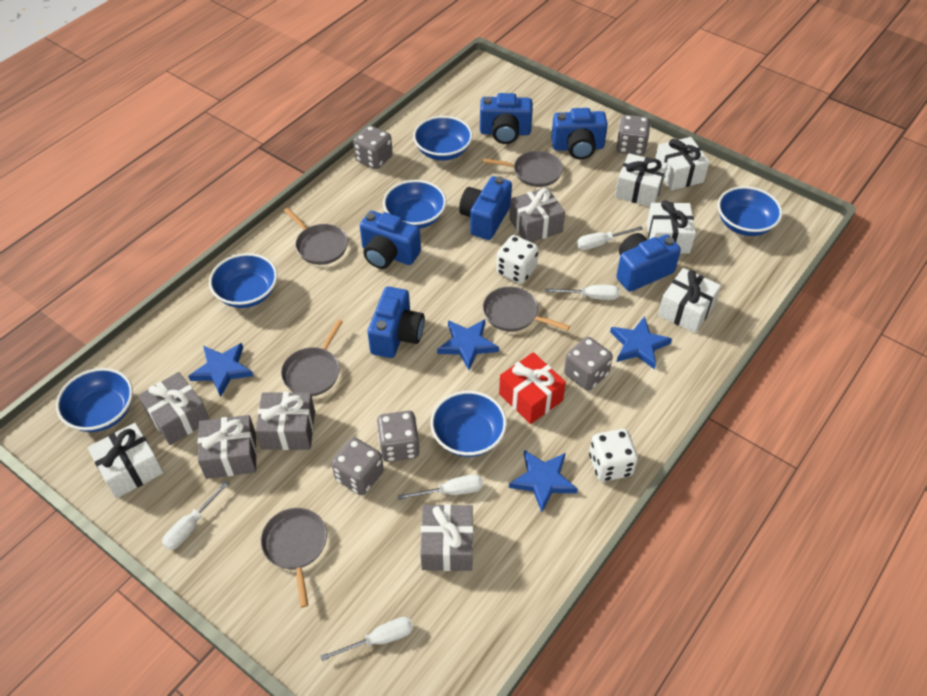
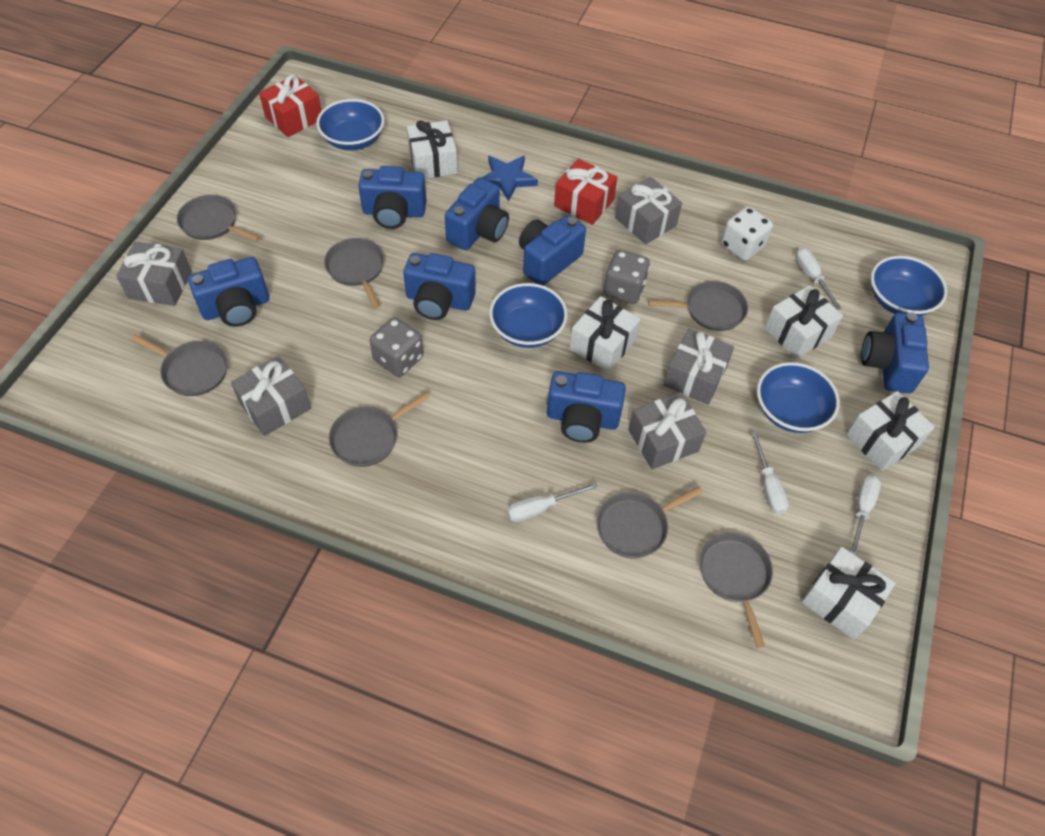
blue bowl: [56,368,133,432] [209,253,277,308] [383,180,446,229] [413,116,473,160] [430,391,507,457] [718,186,782,236] = 6 -> [316,99,384,150] [489,283,568,348] [757,362,840,433] [871,256,947,316] = 4
blue camera: [360,211,421,269] [368,286,425,358] [459,176,512,240] [480,93,533,144] [551,108,608,159] [616,233,681,292] = 6 -> [188,257,269,327] [358,166,427,229] [403,253,476,320] [445,178,509,250] [519,215,586,286] [547,371,626,443] [861,312,929,394] = 7
blue star: [188,343,253,397] [437,319,499,370] [509,450,578,512] [610,316,672,370] = 4 -> [482,156,538,202] = 1
grey dice: [331,437,384,495] [353,125,393,169] [377,411,420,462] [564,337,613,391] [616,115,651,155] = 5 -> [370,317,423,377] [604,250,650,304] = 2
grey pan: [261,508,327,608] [281,319,343,396] [284,208,348,265] [483,151,563,187] [483,287,570,332] = 5 -> [131,334,228,396] [177,195,260,242] [324,238,385,309] [329,392,430,467] [596,486,703,559] [648,281,748,331] [699,533,773,648] = 7
red gift: [499,352,566,424] = 1 -> [259,75,322,137] [554,159,617,225] = 2
white dice: [496,235,539,284] [589,429,638,482] = 2 -> [721,206,773,261] = 1
white screwdriver: [162,480,229,550] [321,617,413,661] [398,474,483,500] [546,285,619,300] [577,226,643,250] = 5 -> [507,483,598,522] [751,431,789,514] [795,248,841,310] [850,475,881,556] = 4

